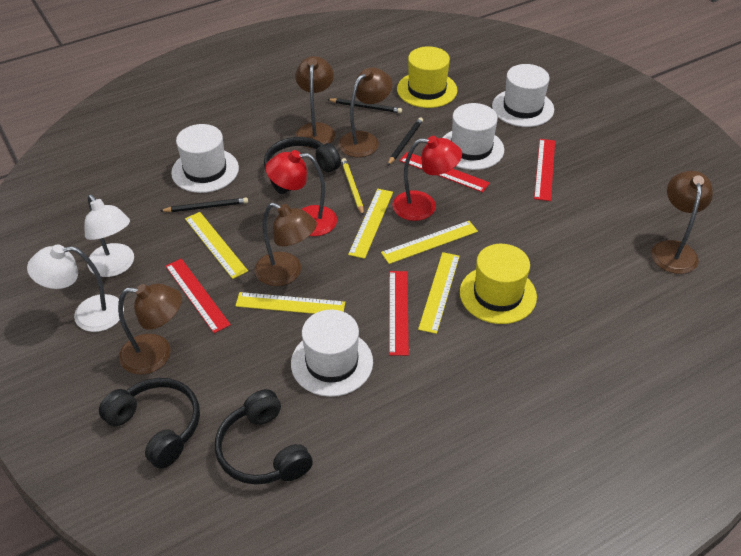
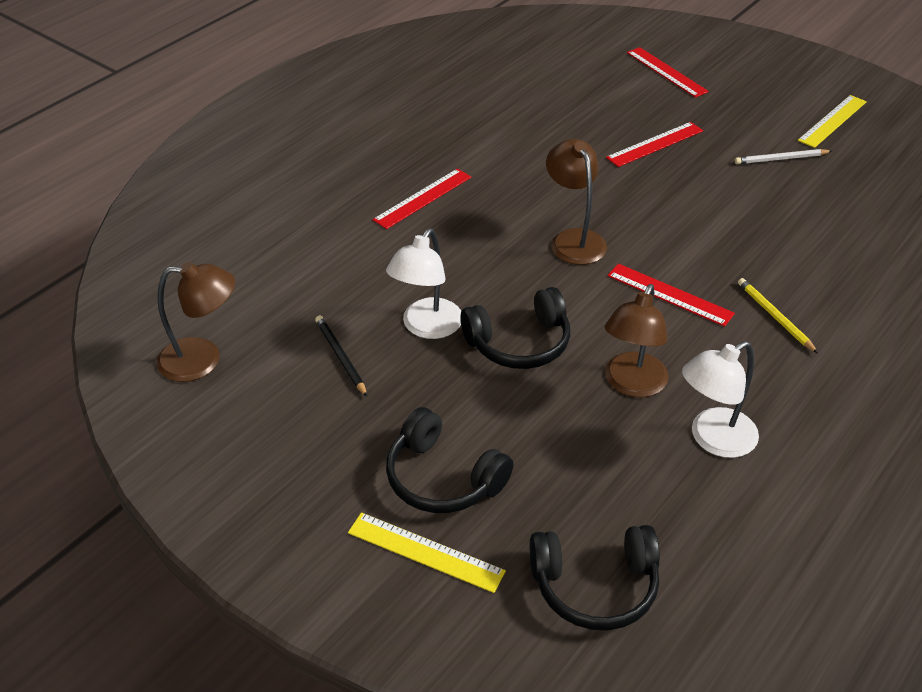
black pencil: [160,197,248,212] [327,98,402,113] [387,117,423,166] = 3 -> [315,316,367,397] = 1
brown lamp: [118,284,182,375] [255,202,317,286] [295,56,335,148] [338,67,392,157] [651,171,713,274] = 5 -> [157,262,235,382] [546,139,607,265] [605,284,669,397] = 3
red lamp: [265,150,337,236] [392,136,462,221] = 2 -> none = 0
white hat: [171,124,239,193] [291,310,373,397] [443,103,504,170] [492,64,554,127] = 4 -> none = 0
white pencil: none = 0 -> [735,149,832,164] = 1
yellow hat: [397,46,457,108] [460,244,537,324] = 2 -> none = 0
yellow ruler: [185,212,248,279] [235,292,345,314] [348,189,393,259] [381,221,478,264] [418,252,460,334] = 5 -> [348,512,506,593] [798,95,867,148] = 2

